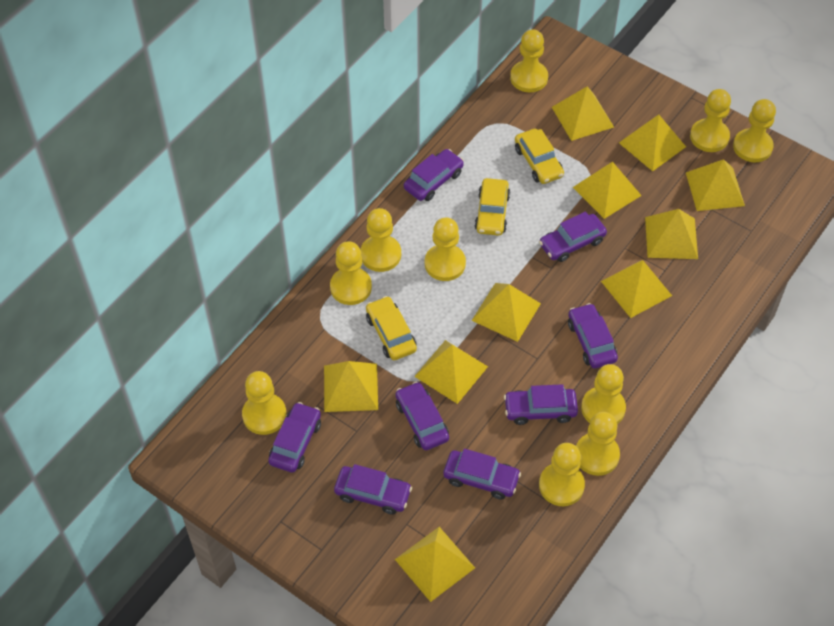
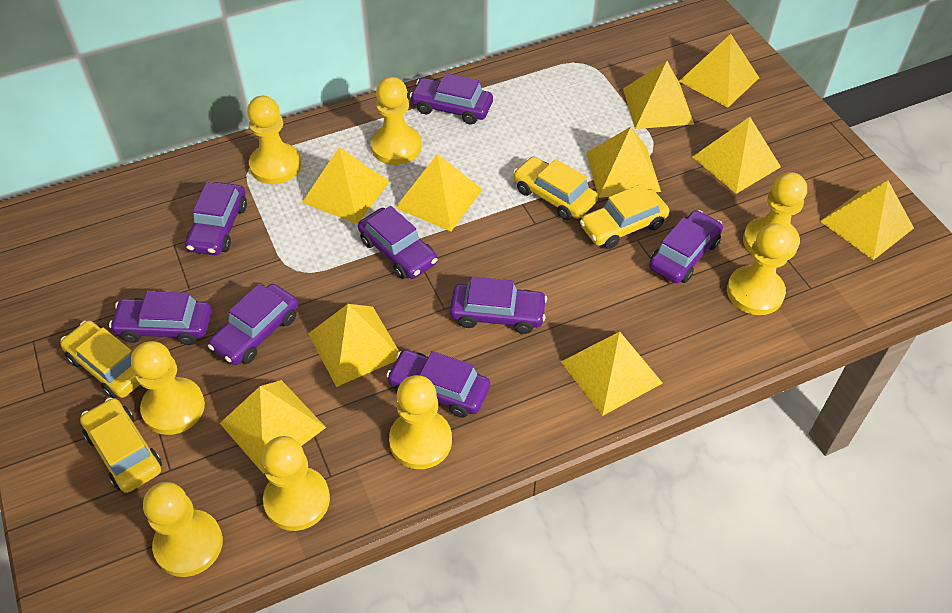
yellow car: [366,296,417,360] [475,178,510,236] [515,129,564,184] = 3 -> [60,321,140,398] [80,398,162,493] [513,156,598,220] [580,184,669,249] = 4
yellow pawn: [242,371,287,435] [330,241,372,305] [360,208,401,272] [425,218,466,281] [510,29,548,93] [539,443,585,506] [576,412,620,476] [581,364,626,424] [690,89,731,152] [733,99,776,162] = 10 -> [131,341,205,435] [143,482,223,577] [247,96,301,184] [262,436,330,531] [371,77,421,165] [389,375,452,469] [727,223,793,315] [743,172,807,260] = 8

